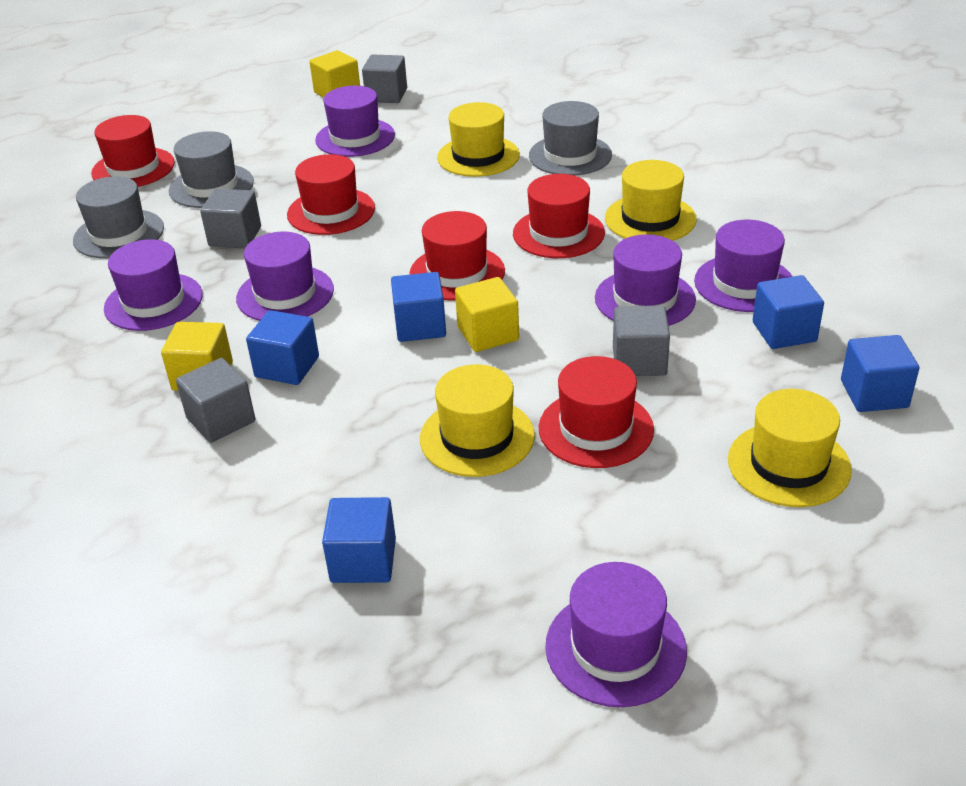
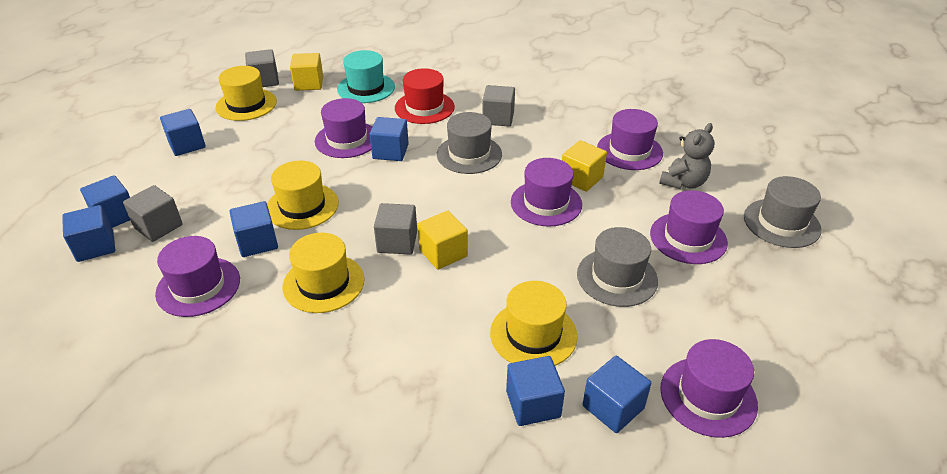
blue cube: [246,310,319,385] [322,497,396,583] [391,272,446,342] [753,275,824,349] [841,335,919,412] = 5 -> [62,205,115,262] [80,175,130,228] [160,109,206,156] [229,201,278,257] [370,117,409,161] [506,356,565,426] [583,356,651,433] = 7
grey teddy bear: none = 0 -> [659,123,714,189] = 1
red hat: [91,115,175,187] [287,154,375,235] [409,211,505,300] [513,174,605,258] [539,356,654,468] = 5 -> [395,68,455,124] = 1
turquoise hat: none = 0 -> [337,50,395,103] = 1

